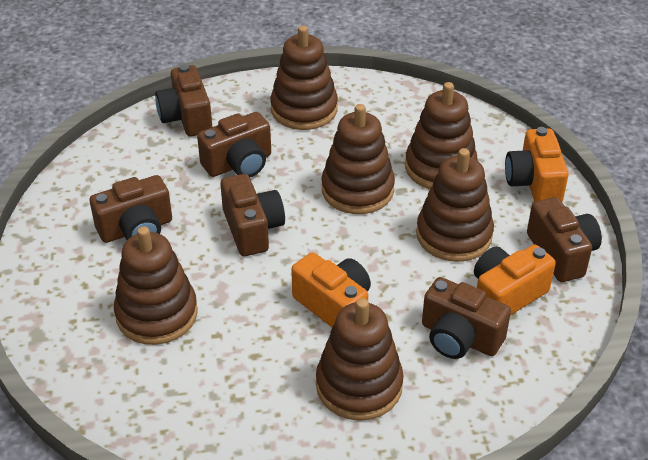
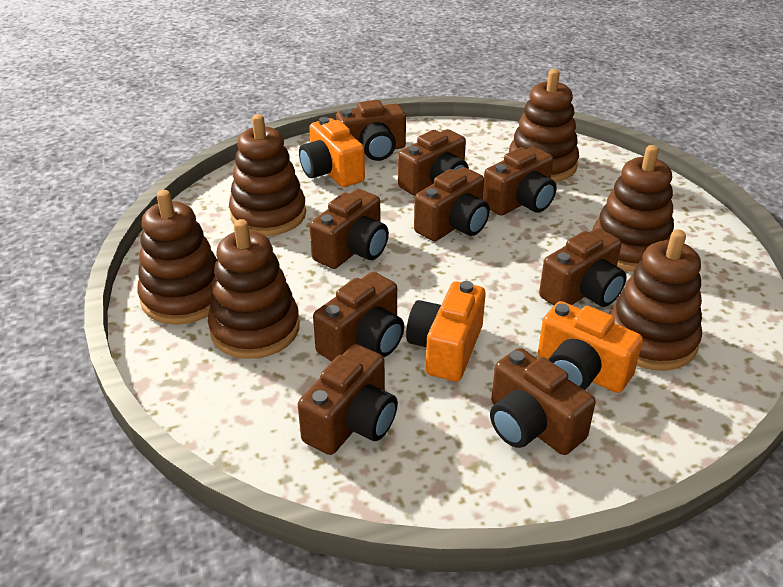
brown camera: [90,175,172,243] [155,64,212,137] [197,112,271,177] [220,174,285,256] [422,277,511,359] [527,197,602,282] = 6 -> [298,344,398,455] [309,189,389,269] [313,272,404,362] [336,100,406,161] [398,129,469,196] [414,167,490,241] [483,147,557,216] [490,348,596,455] [539,228,627,307] = 9

